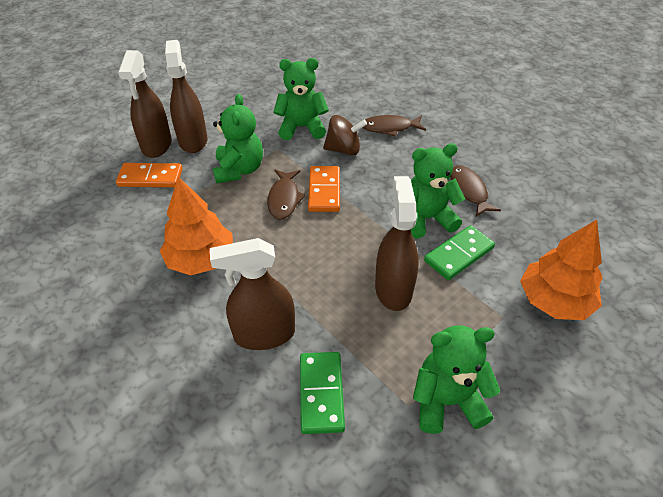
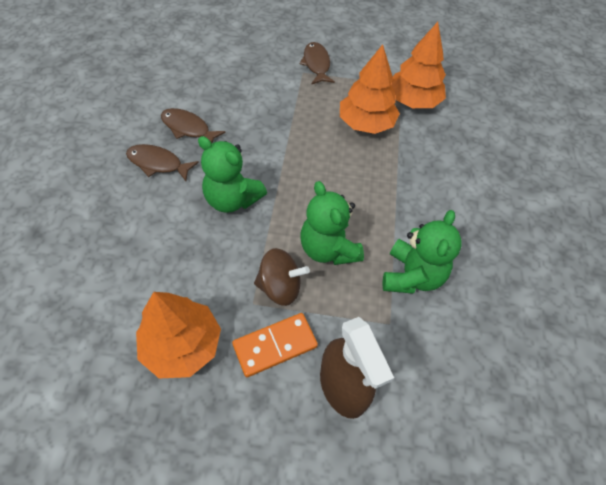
brown spray bottle: [118,50,172,158] [165,40,208,153] [210,238,295,350] [375,176,419,311] = 4 -> [320,317,394,419] = 1
green domino: [300,352,345,434] [424,225,495,280] = 2 -> none = 0
green teddy bear: [213,94,263,184] [274,58,329,140] [411,143,465,238] [413,325,501,434] = 4 -> [198,136,267,213] [300,181,364,265] [383,210,462,294] = 3
orange domino: [116,163,183,187] [308,166,340,212] = 2 -> [232,313,318,377] = 1
orange tree: [160,177,233,275] [520,220,603,320] = 2 -> [136,292,221,378] [340,44,400,134] [391,22,446,108] = 3

